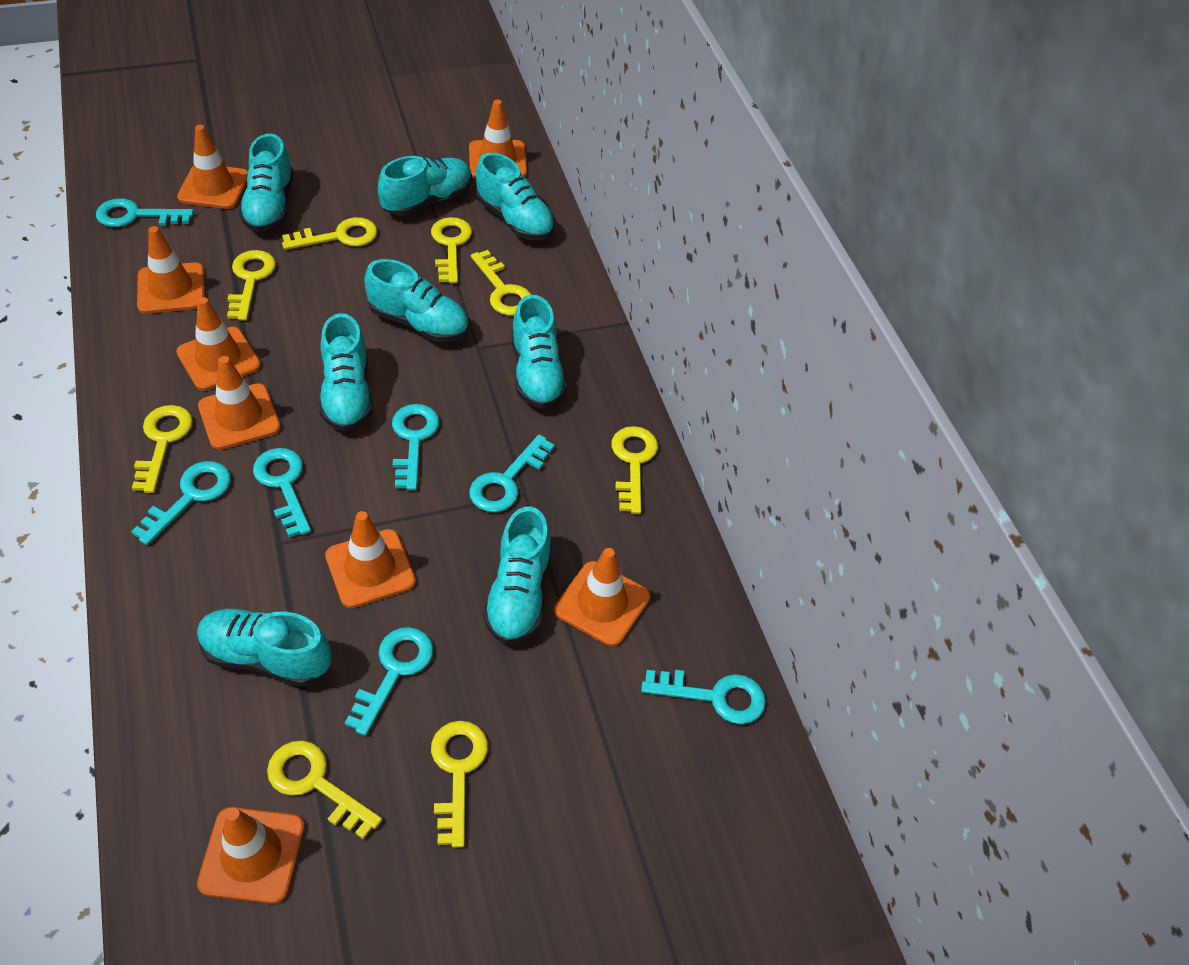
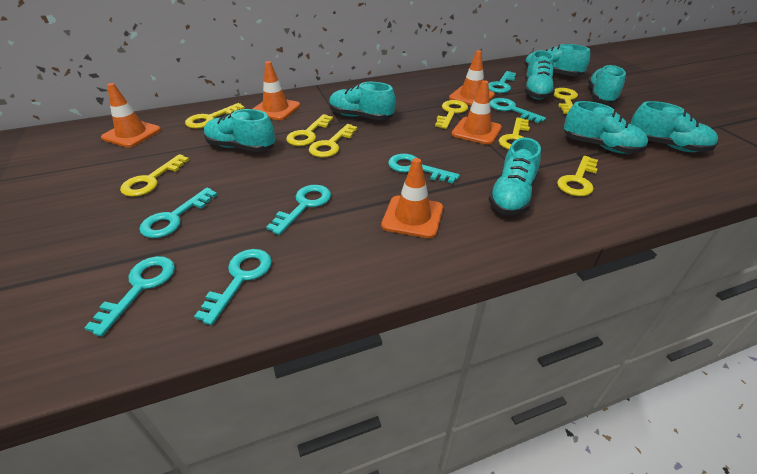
orange traffic cone: [137,226,205,314] [176,297,261,391] [177,125,248,209] [197,807,304,904] [198,356,281,450] [325,511,416,608] [469,100,527,179] [554,548,650,646] = 8 -> [101,83,161,148] [253,61,300,120] [381,158,443,238] [449,50,495,106] [452,80,502,145] = 5

